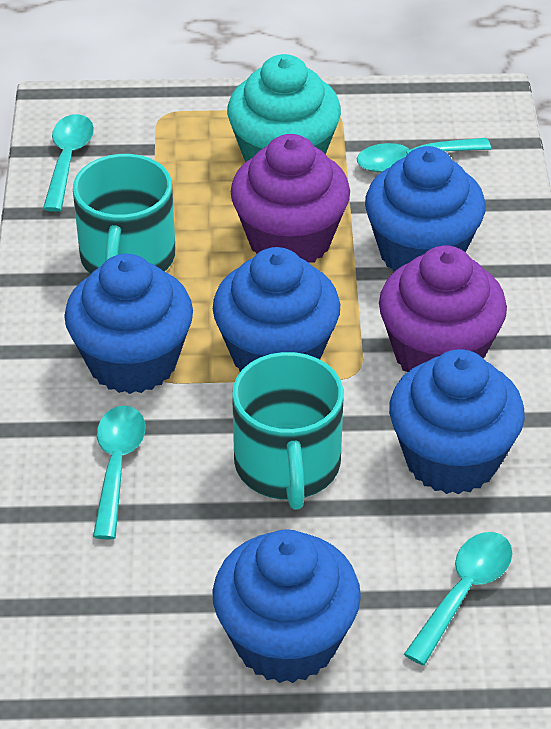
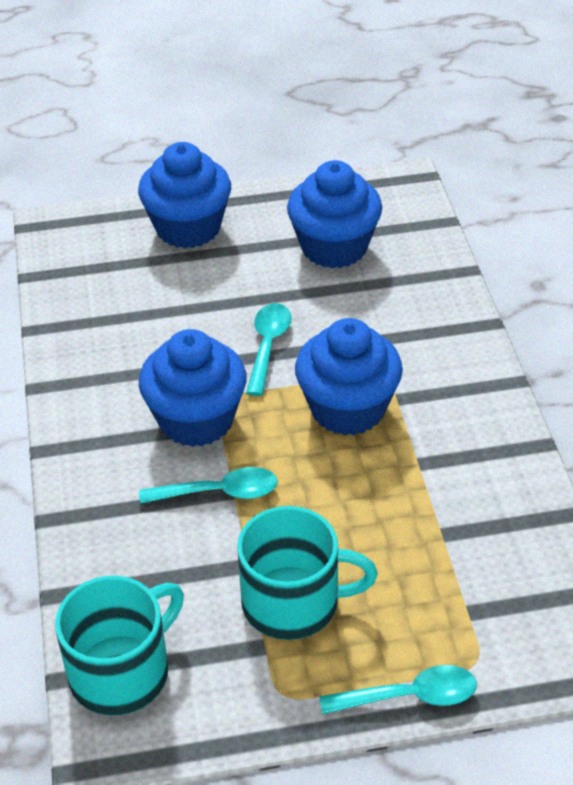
blue cupcake: [64,254,193,394] [212,529,361,683] [213,247,340,372] [365,146,485,272] [389,349,525,494] = 5 -> [138,142,231,248] [139,329,247,447] [287,160,382,269] [295,318,403,436] = 4
purple cupcake: [231,134,350,263] [379,245,507,372] = 2 -> none = 0
turquoise cupcake: [227,54,341,162] = 1 -> none = 0
turquoise spoon: [43,114,94,212] [93,406,145,540] [357,138,491,173] [404,532,512,665] = 4 -> [139,467,278,504] [246,303,292,396] [319,665,477,714] = 3

